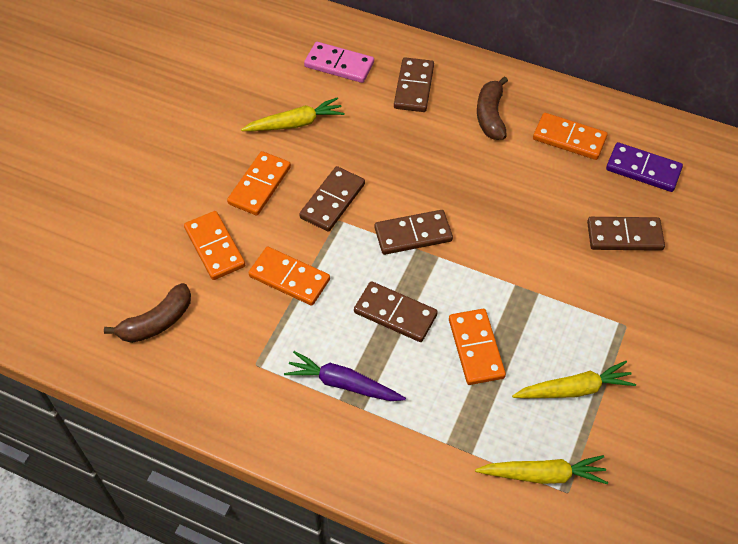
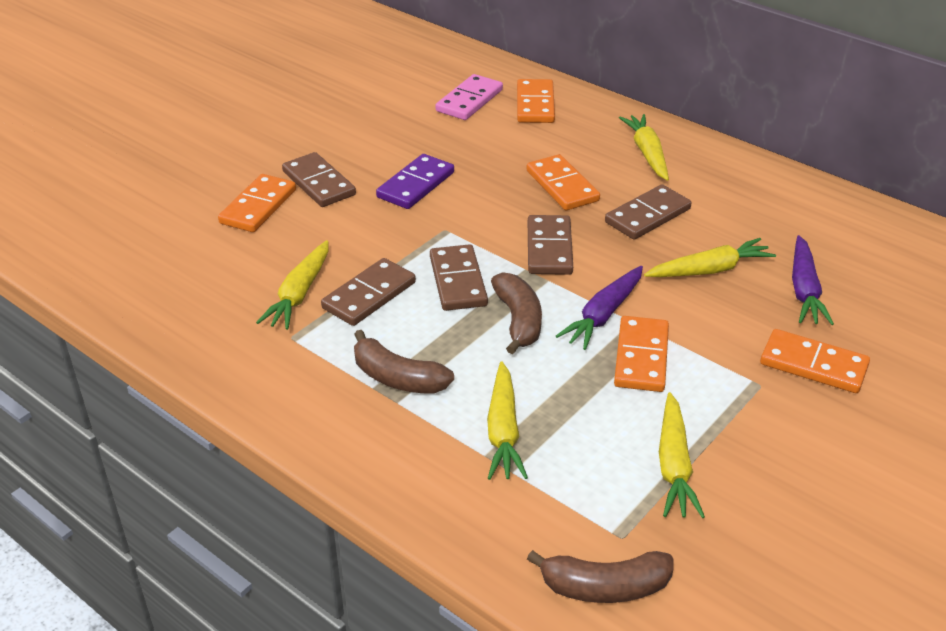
brown banana: [104,283,191,343] [477,76,508,140] = 2 -> [354,330,454,394] [491,272,542,354] [527,550,674,603] = 3
purple carrot: [284,351,406,401] = 1 -> [556,266,643,350] [792,235,834,325] = 2
yellow carrot: [241,97,345,131] [475,455,608,484] [512,361,636,398] = 3 -> [256,240,328,330] [487,361,528,480] [619,114,669,181] [644,238,776,277] [659,392,705,518] = 5

